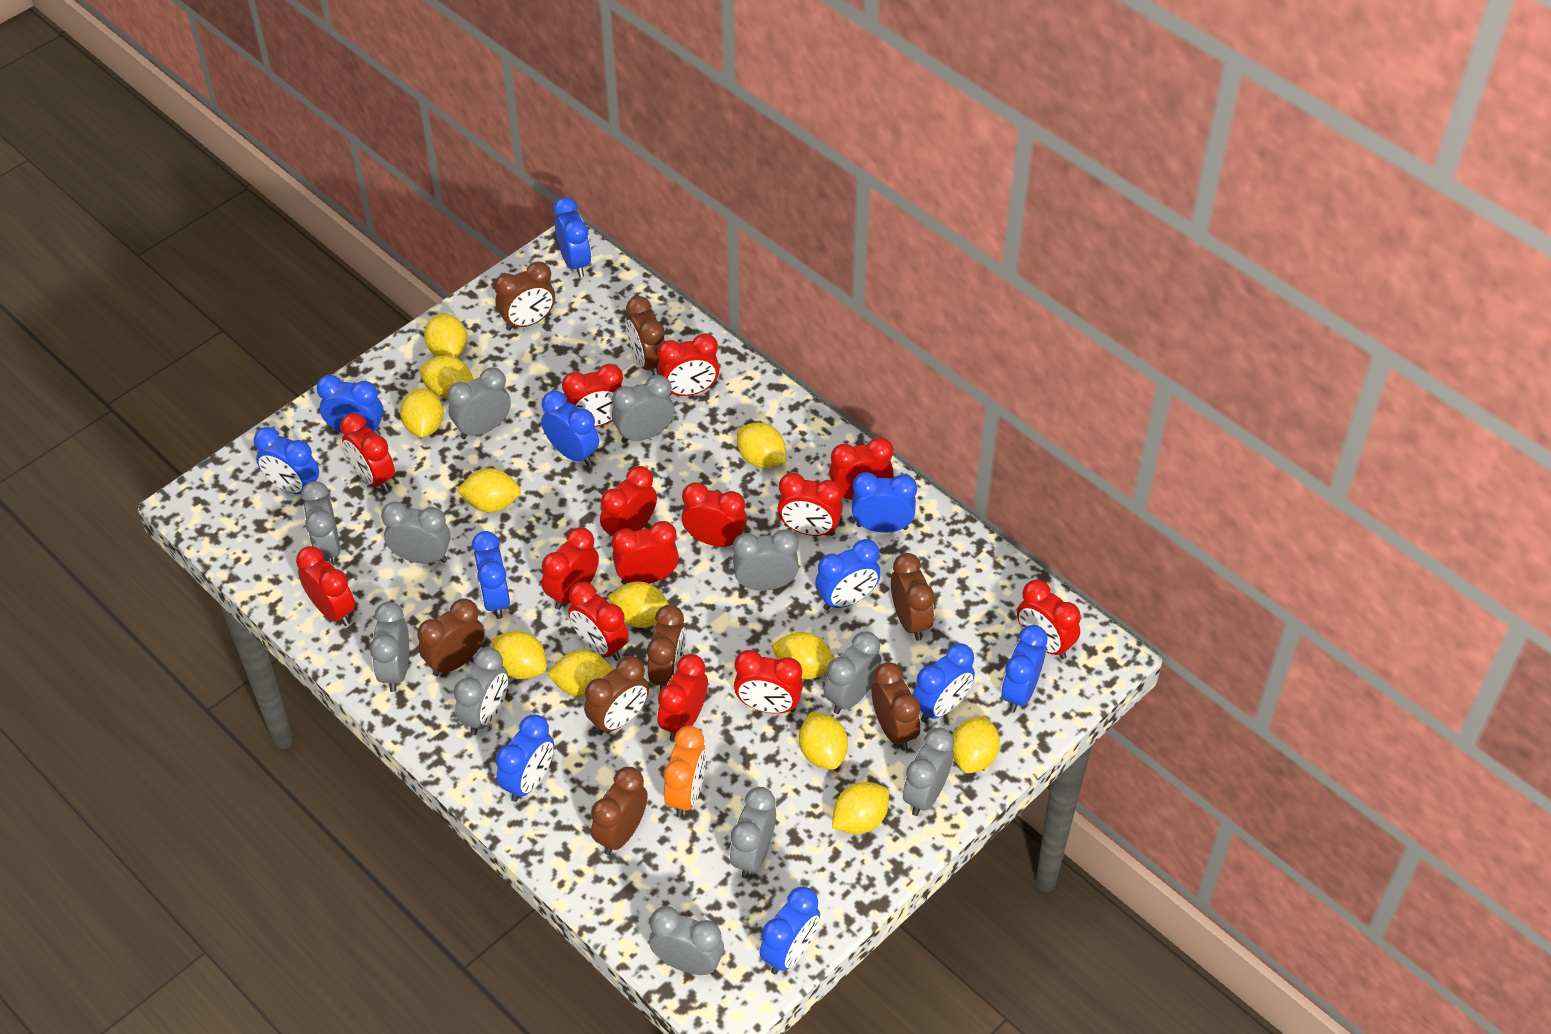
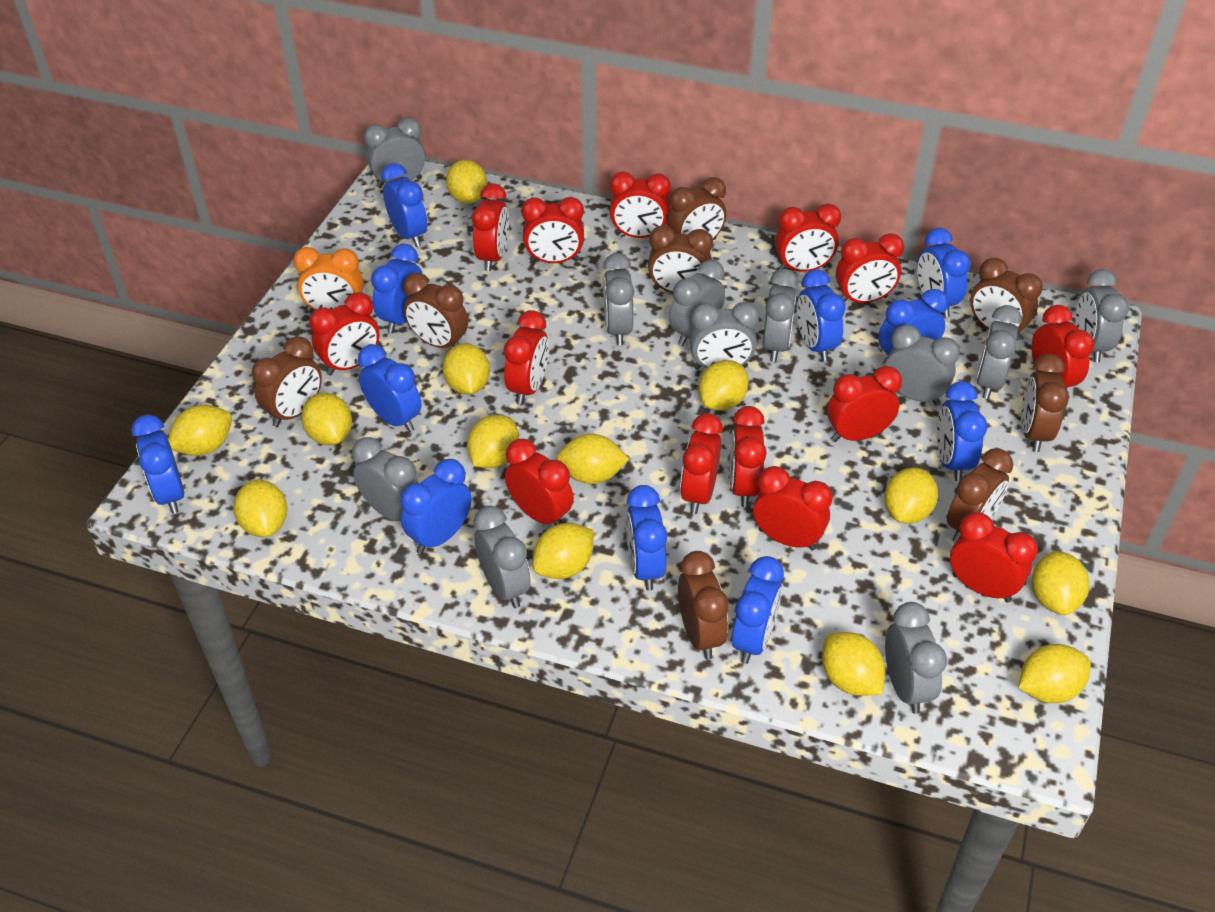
yellow lemon: [400,388,444,437] [420,355,474,398] [424,314,467,358] [457,468,521,513] [492,631,547,679] [547,650,614,697] [607,582,669,628] [737,423,786,468] [771,632,834,679] [799,712,848,770] [832,782,889,834] [952,715,1000,773] = 12 -> [168,405,232,456] [233,480,287,537] [301,393,352,445] [442,343,490,395] [446,160,487,204] [467,415,519,468] [533,523,594,579] [556,434,629,484] [698,360,749,411] [822,632,885,696] [884,468,938,524] [1019,644,1091,703] [1032,550,1089,615] = 13

